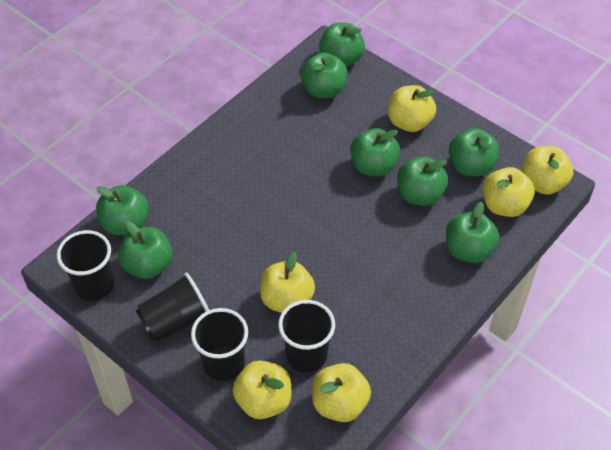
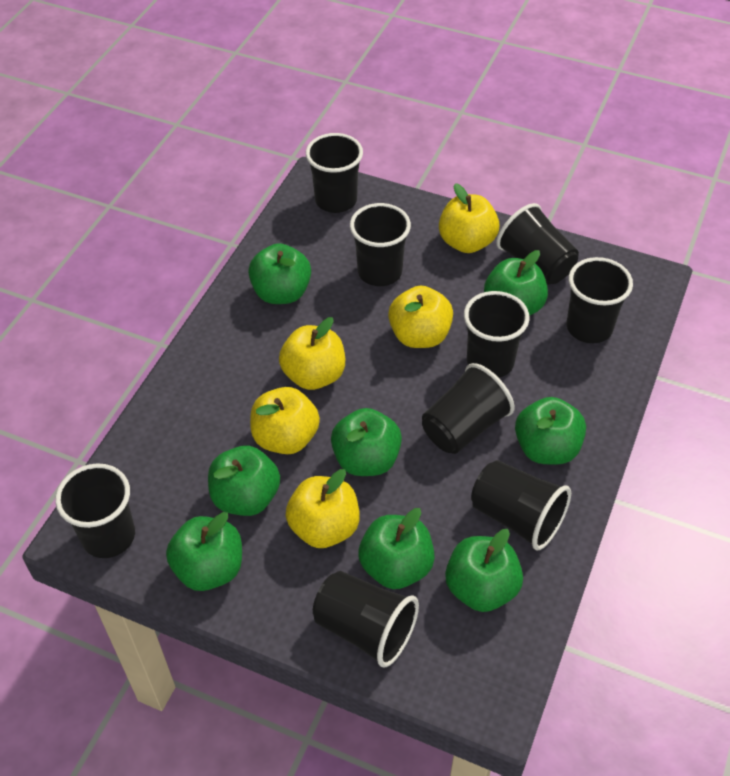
black cup: [57,230,114,301] [136,273,209,342] [191,308,248,381] [278,300,335,372] = 4 -> [55,463,135,558] [306,133,363,213] [313,571,419,668] [350,203,411,286] [422,363,515,454] [464,291,529,378] [471,460,571,550] [496,203,579,285] [567,257,633,343] = 9
yellow apple: [232,361,291,419] [260,251,315,313] [312,363,371,422] [388,85,436,132] [482,167,535,217] [522,146,573,195] = 6 -> [250,387,320,454] [279,317,345,390] [286,469,360,548] [388,286,453,348] [439,183,499,253] = 5

